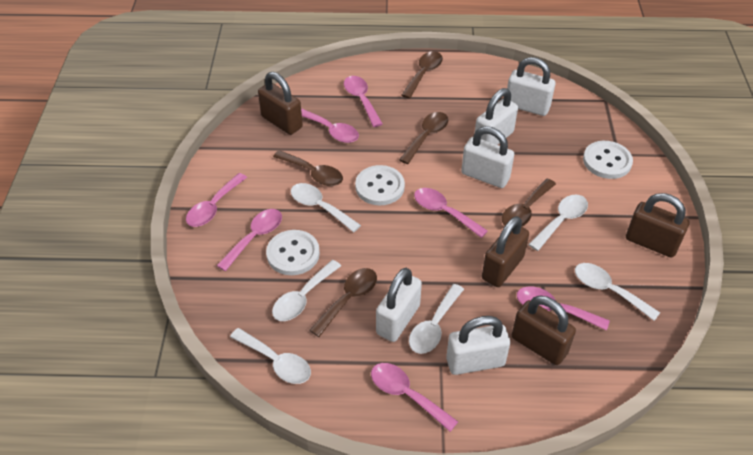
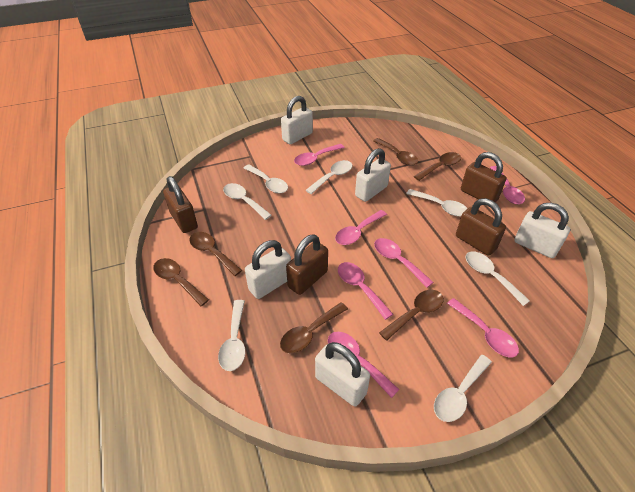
brown spoon: [273,150,343,186] [309,268,377,337] [399,112,448,164] [402,51,443,99] [502,178,556,227] = 5 -> [153,258,209,306] [190,232,242,276] [280,302,348,353] [373,138,418,165] [379,290,444,341] [414,152,461,181] = 6
white button: [266,230,320,275] [355,165,405,205] [583,141,633,179] = 3 -> none = 0
white spoon: [230,328,311,384] [272,260,341,321] [291,183,361,232] [409,284,464,354] [528,195,588,251] [575,263,660,321] = 6 -> [218,300,245,371] [223,183,272,220] [244,164,288,193] [306,160,352,194] [406,189,468,217] [434,355,492,422] [465,252,530,306] = 7

